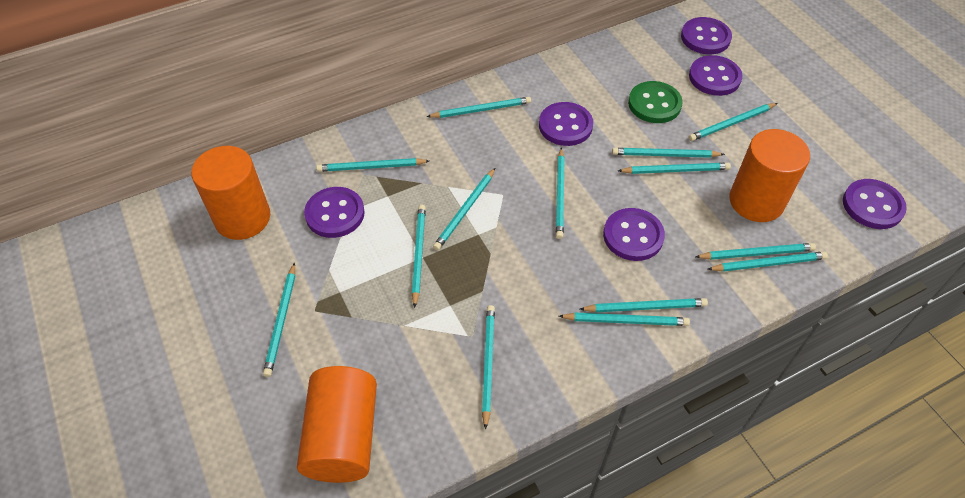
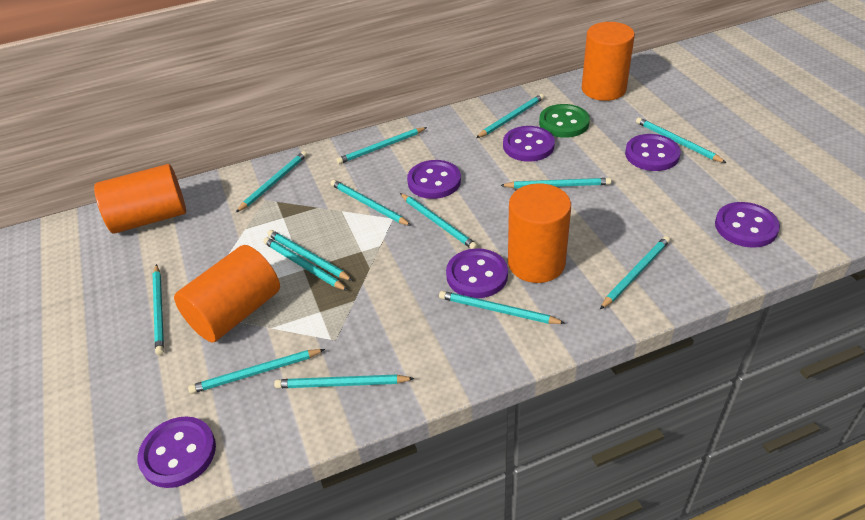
orange cylinder: [191,146,270,240] [297,366,377,483] [729,129,810,222] = 3 -> [94,164,186,234] [174,245,280,342] [508,183,571,283] [582,22,635,101] = 4

